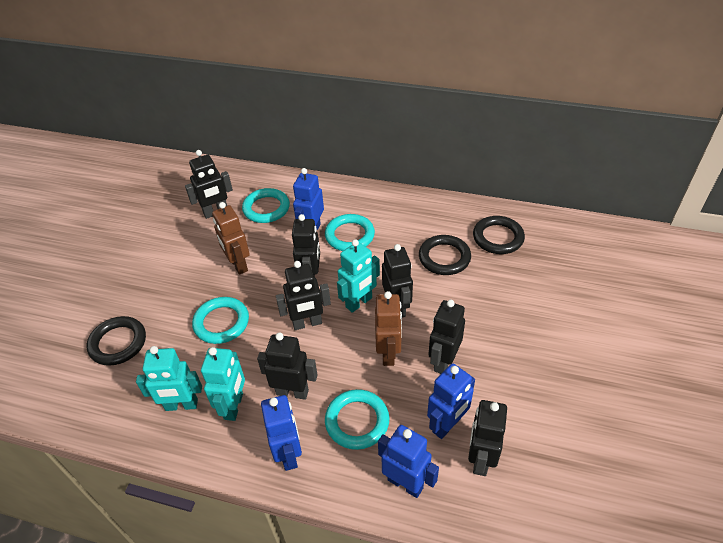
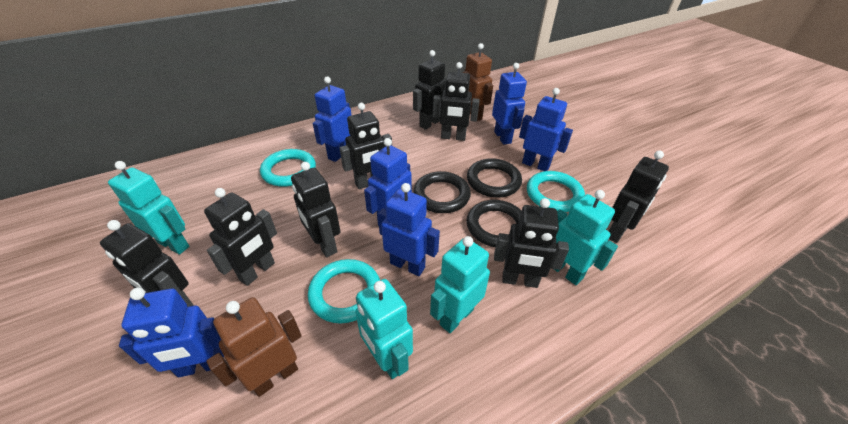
black robot: [185,150,233,219] [257,332,317,400] [276,261,331,330] [292,214,320,277] [382,244,413,317] [428,300,465,374] [468,400,507,476] = 7 -> [100,220,194,307] [204,188,277,286] [291,162,341,257] [340,103,392,189] [413,50,446,130] [433,62,480,141] [494,198,569,288] [609,151,669,243] = 8
blue robot: [261,395,302,471] [293,168,324,230] [378,425,439,498] [427,363,475,439] = 4 -> [119,287,224,377] [313,76,351,162] [364,138,412,226] [378,183,440,276] [492,63,527,145] [519,88,573,171] = 6
turquoise ring: [192,297,249,344] [242,188,290,223] [325,214,375,251] [325,389,389,450] = 4 -> [260,149,316,187] [308,259,380,324] [527,171,585,212] = 3
turquoise robot: [136,346,202,411] [201,347,245,421] [337,239,380,313] = 3 -> [108,161,190,255] [355,279,413,379] [430,236,490,333] [554,190,618,285] = 4

